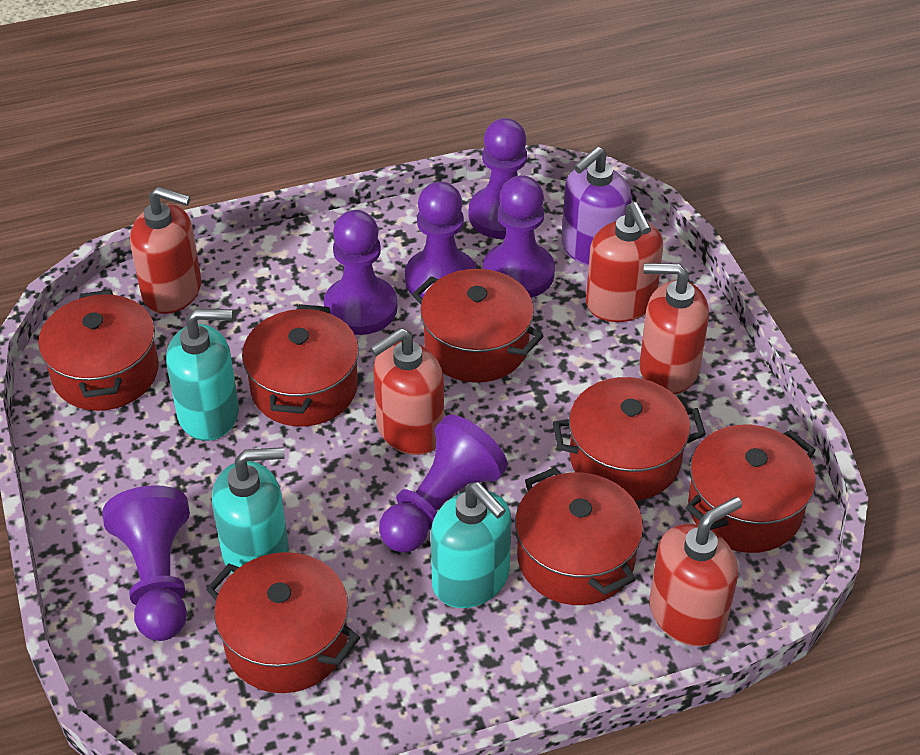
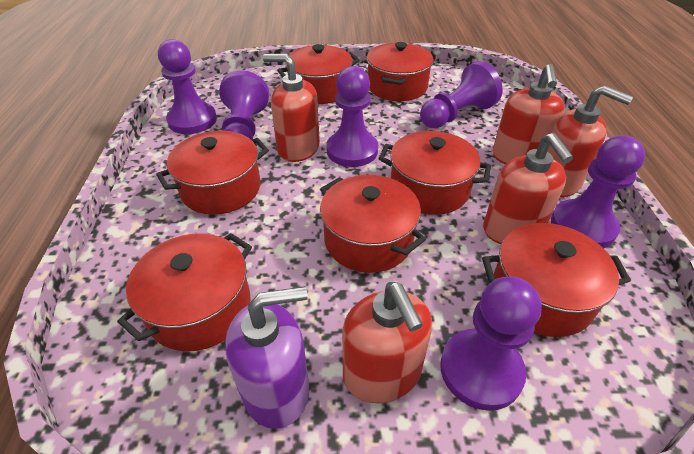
turquoise soap dispenser: [166,309,239,441] [212,447,289,574] [431,482,512,608] = 3 -> none = 0

